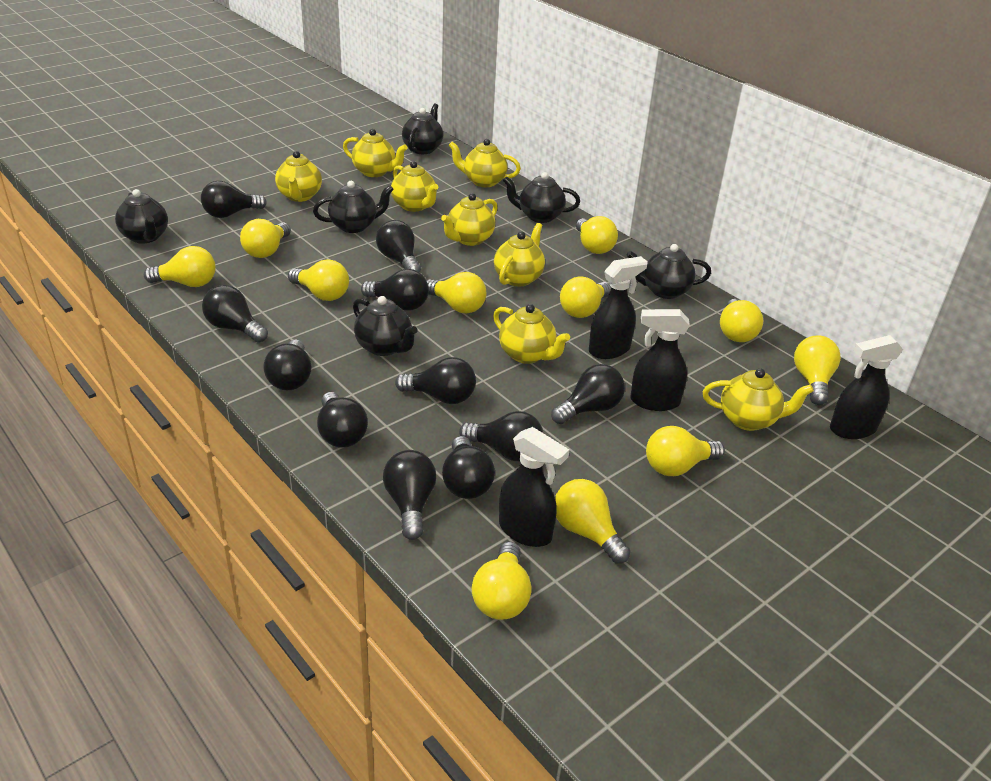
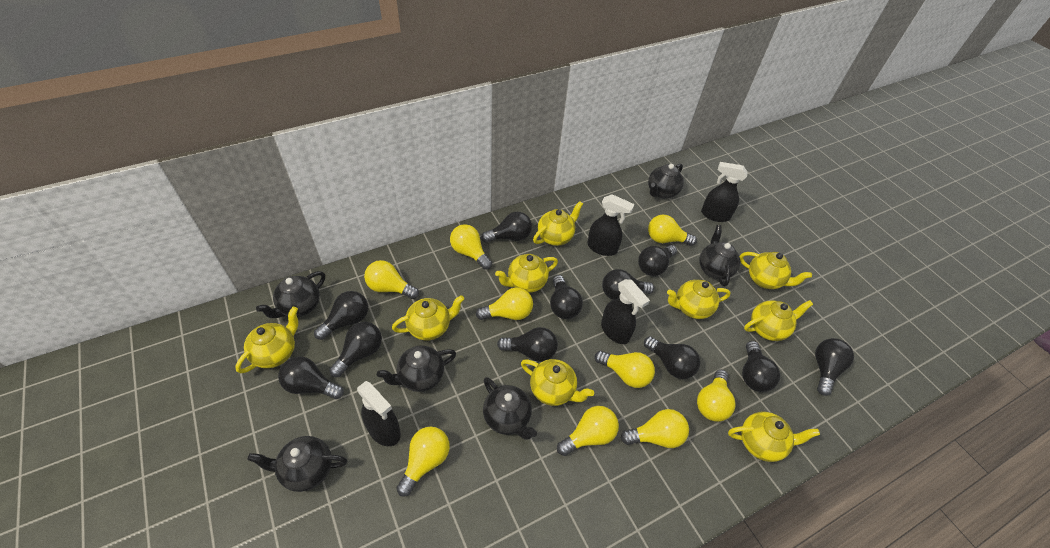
yellow light bulb: [144,246,216,287] [240,219,291,258] [288,259,349,301] [427,272,486,314] [472,542,532,620] [555,479,630,563] [560,276,611,318] [576,216,618,254] [646,426,725,476] [720,299,763,342] [794,335,841,405] = 11 -> [364,260,419,299] [396,427,450,497] [450,224,492,270] [476,288,533,320] [557,406,619,456] [595,351,655,388] [621,409,689,448] [648,215,697,246] [697,370,736,422] = 9
yellow teapot: [275,151,322,202] [343,129,408,177] [391,161,438,212] [441,193,498,246] [448,139,521,187] [493,304,570,364] [494,223,545,286] [703,368,814,431] = 8 -> [235,307,298,373] [392,295,464,341] [495,254,558,293] [521,359,594,406] [533,201,583,246] [667,280,731,319] [728,412,820,462] [740,252,812,289] [744,300,813,341] = 9

